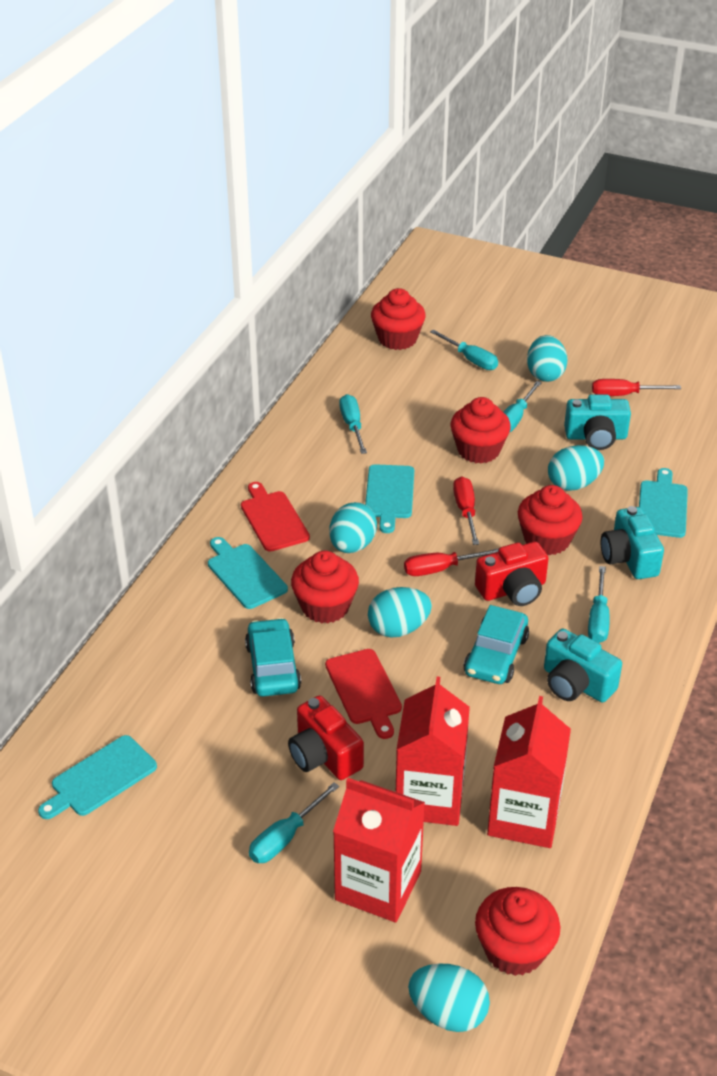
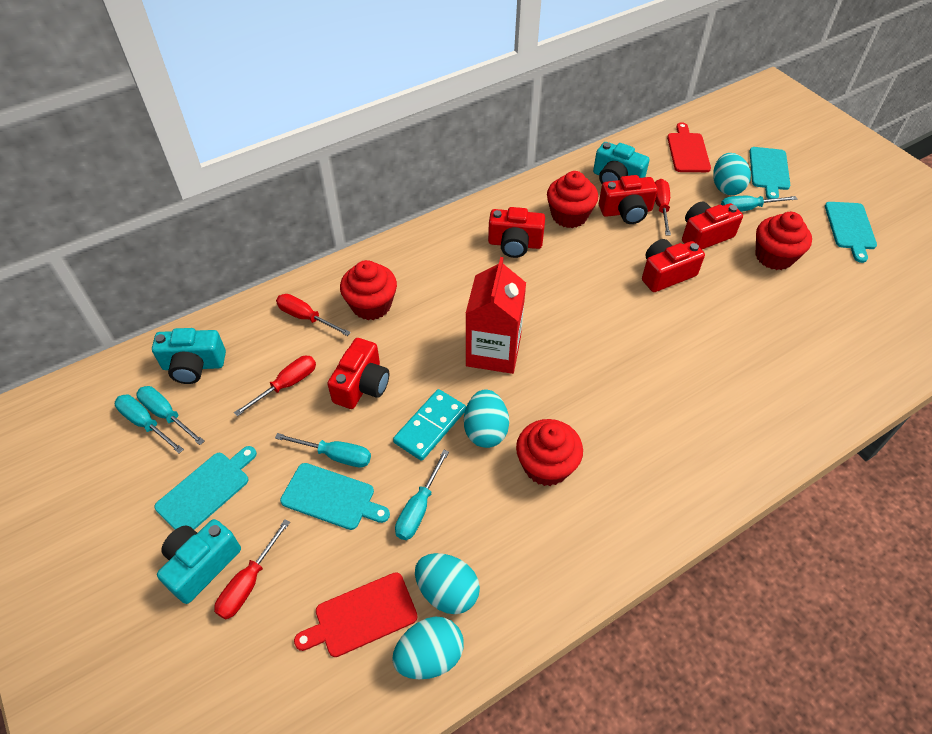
red camera: [288,695,364,780] [475,542,549,606] = 2 -> [328,338,389,409] [488,207,545,258] [599,175,658,224] [642,239,705,292] [682,202,743,249] = 5
red carton: [333,778,425,922] [396,677,470,826] [487,696,571,848] = 3 -> [465,257,526,374] = 1
red cupcake: [291,551,359,623] [371,288,426,350] [450,397,511,464] [475,887,560,976] [518,485,583,555] = 5 -> [340,260,397,320] [516,419,583,486] [547,171,598,228] [756,212,812,270] = 4
red screwdriver: [404,548,499,576] [453,476,479,545] [592,379,681,396] = 3 -> [214,519,290,619] [234,356,316,416] [276,294,351,336] [655,179,671,236] = 4
turquoise car: [245,618,301,697] [464,605,529,684] = 2 -> none = 0
turquoise domino: none = 0 -> [393,389,466,461] = 1
turquoise egg: [329,502,377,553] [368,587,432,638] [408,964,490,1032] [527,335,568,382] [548,445,604,491] = 5 -> [392,617,464,680] [415,553,480,614] [464,389,509,448] [713,153,751,195] = 4

